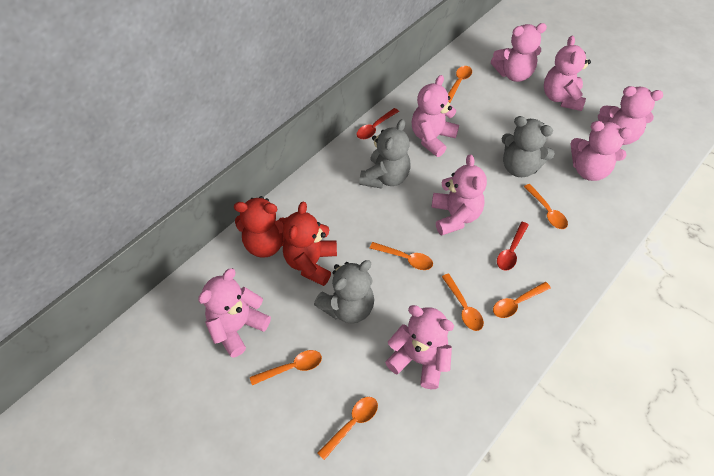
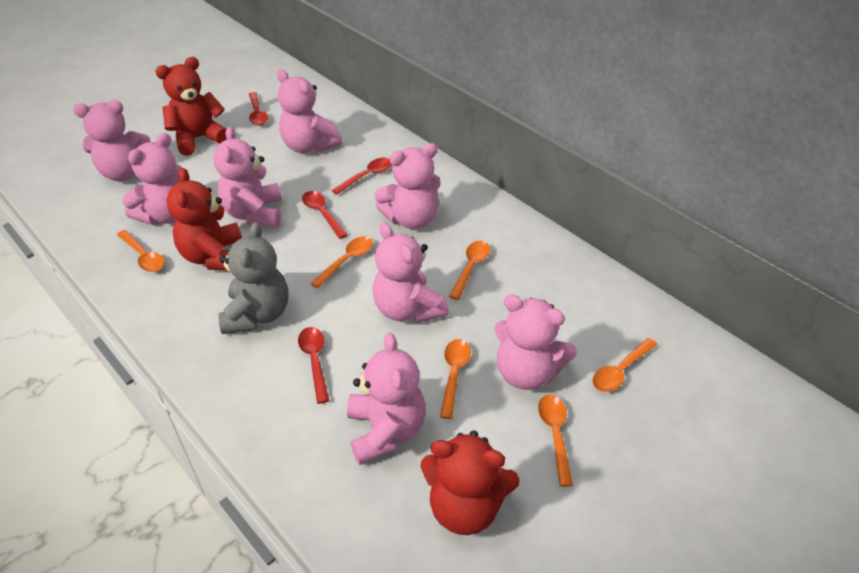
grey teddy bear: [314,260,374,324] [359,119,411,189] [502,116,555,177] = 3 -> [218,222,289,334] = 1
orange spoon: [250,350,322,385] [317,397,378,460] [370,242,433,270] [442,274,484,331] [448,66,472,103] [493,282,551,318] [524,184,568,229] = 7 -> [117,230,164,272] [310,236,373,288] [440,339,471,419] [449,241,490,300] [538,395,573,487] [592,338,658,392] = 6
red spoon: [356,108,399,139] [497,222,529,271] = 2 -> [249,92,268,126] [298,327,329,404] [302,191,348,239] [332,157,392,195] = 4
red teddy bear: [234,196,288,258] [283,201,337,286] = 2 -> [155,57,227,156] [167,168,242,270] [420,430,520,535] = 3

